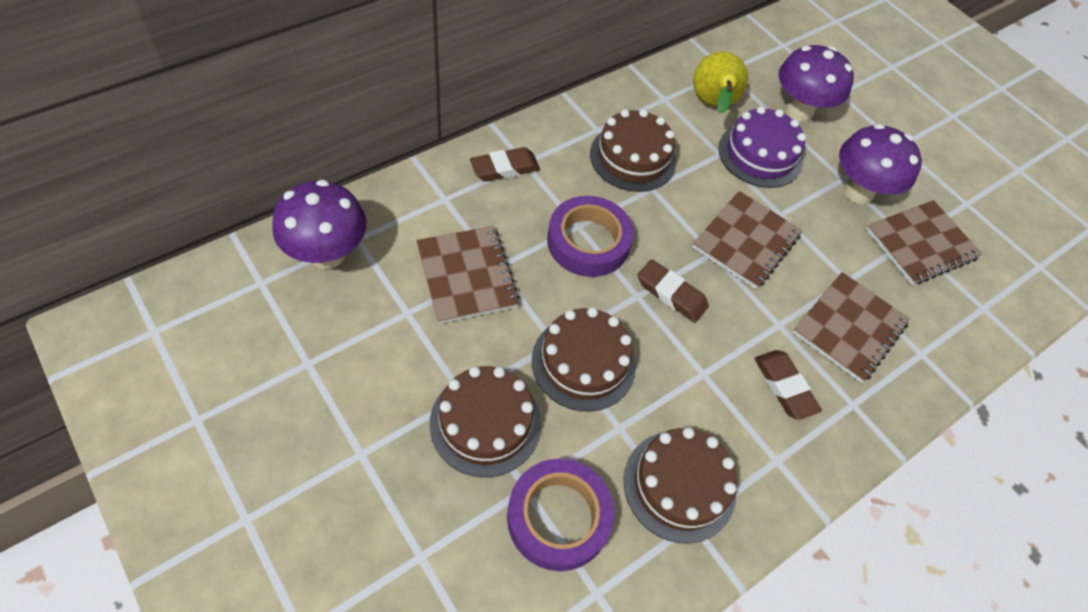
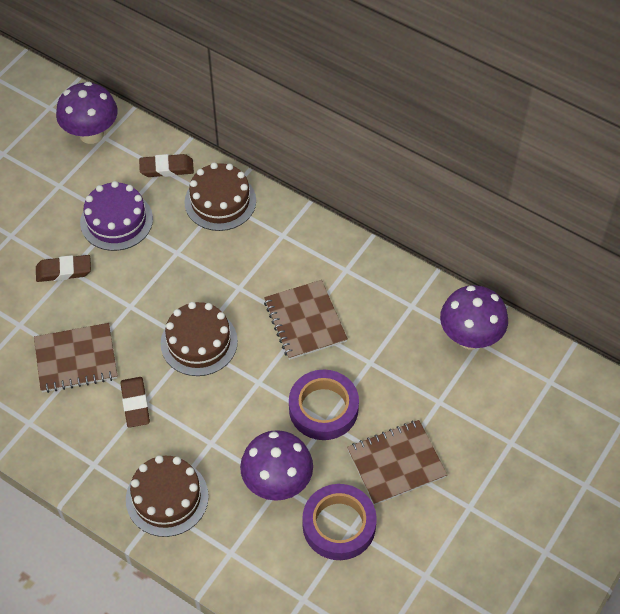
brown cake: [430,366,541,477] [532,307,636,411] [590,109,676,192] [624,427,737,544] = 4 -> [126,455,209,537] [161,302,238,376] [184,162,256,231] = 3
brown notebook: [416,226,520,324] [692,191,802,289] [793,272,910,383] [866,200,982,285] = 4 -> [34,323,117,393] [264,280,348,360] [347,420,447,505] = 3
yellow pear: [693,52,748,114] = 1 -> none = 0

